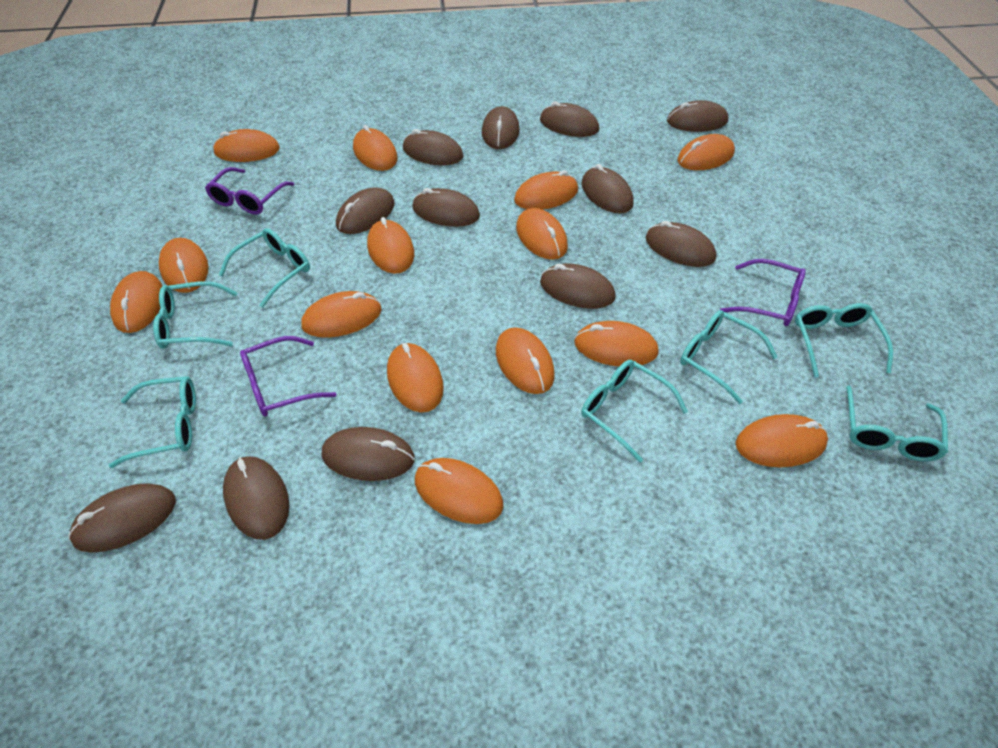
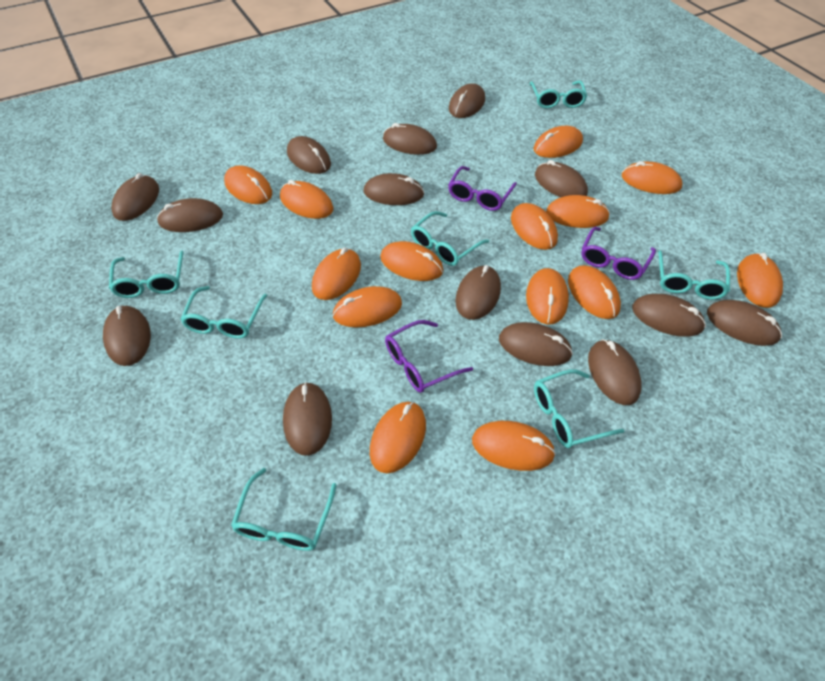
brown mouse: [68,483,176,553] [223,456,289,540] [322,427,415,481] [336,187,395,234] [403,129,463,165] [412,188,480,227] [482,106,520,149] [540,101,599,137] [540,264,616,309] [581,164,634,213] [646,221,716,267] [667,100,728,132] = 12 -> [103,305,151,366] [111,173,159,221] [157,198,223,232] [283,382,332,456] [287,136,331,174] [364,173,424,205] [383,123,437,155] [449,83,485,118] [455,265,501,320] [499,322,573,366] [535,160,588,197] [588,339,641,405] [632,294,706,337] [707,300,782,346] = 14

